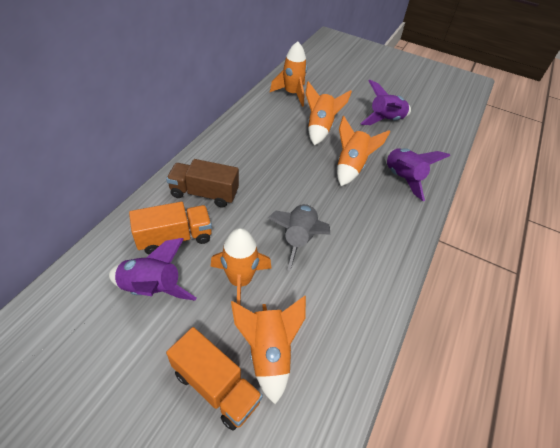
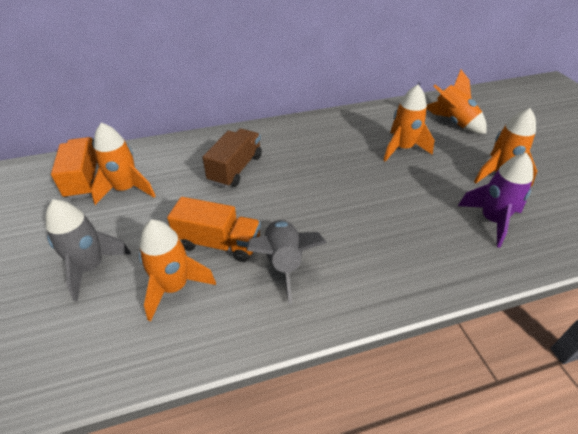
grey rocket: [268,204,330,271] = 1 -> [46,199,131,301] [246,220,327,303] = 2
purple rocket: [109,238,197,301] [360,80,411,125] [385,148,450,201] = 3 -> [458,153,533,248] = 1

